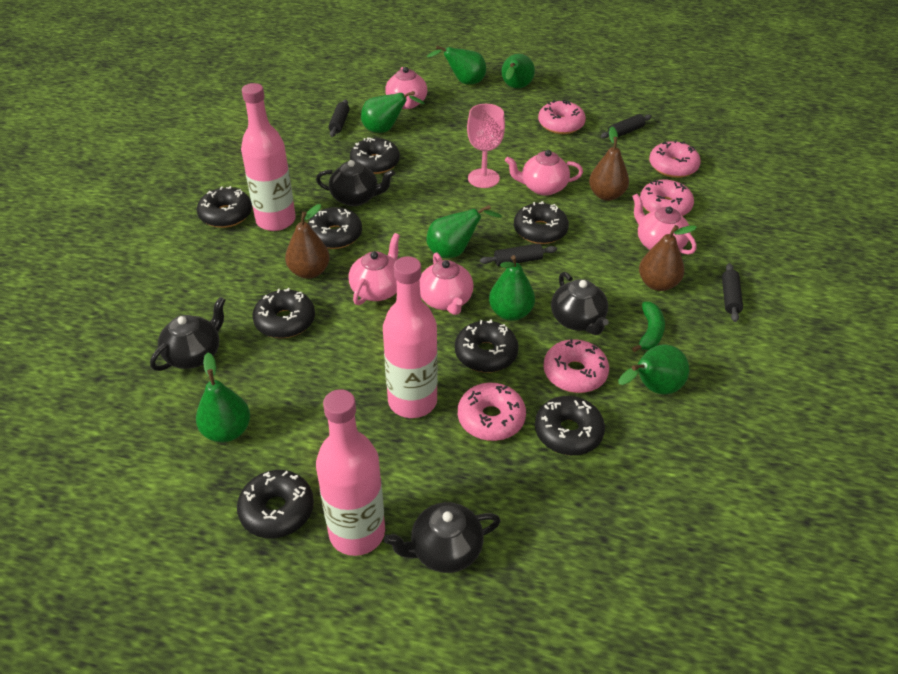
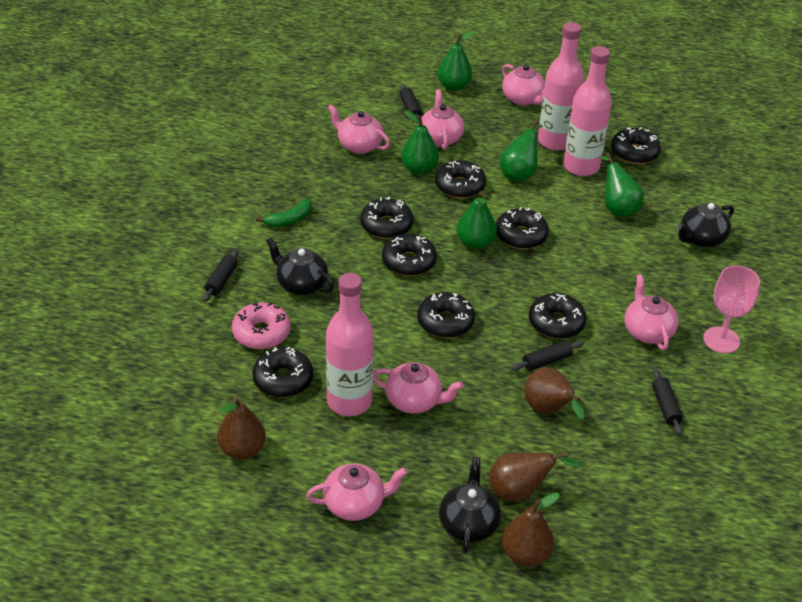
black teapot: [150,297,226,371] [316,160,395,206] [384,502,501,573] [551,272,609,335] = 4 -> [266,238,334,295] [439,457,501,553] [677,203,734,247] = 3
brown pear: [285,204,330,279] [589,127,629,201] [639,225,697,291] = 3 -> [217,397,266,460] [489,452,581,502] [502,493,560,567] [524,367,585,420] = 4
green pear: [196,353,250,442] [361,91,425,133] [427,46,486,85] [427,205,502,258] [489,255,535,321] [501,54,535,89] [618,345,689,395] = 7 -> [401,110,439,175] [438,31,474,91] [456,191,497,250] [500,120,543,182] [600,152,644,217] = 5
pink donut: [458,383,526,441] [538,100,586,134] [543,339,609,393] [640,180,694,216] [649,140,701,178] = 5 -> [232,303,291,349] = 1
pink teapot: [349,233,400,305] [385,67,427,109] [420,252,474,315] [505,150,583,196] [632,194,696,255] = 5 -> [306,463,408,521] [328,104,390,154] [373,362,463,414] [419,89,464,150] [502,64,545,106] [625,274,678,350] = 6

